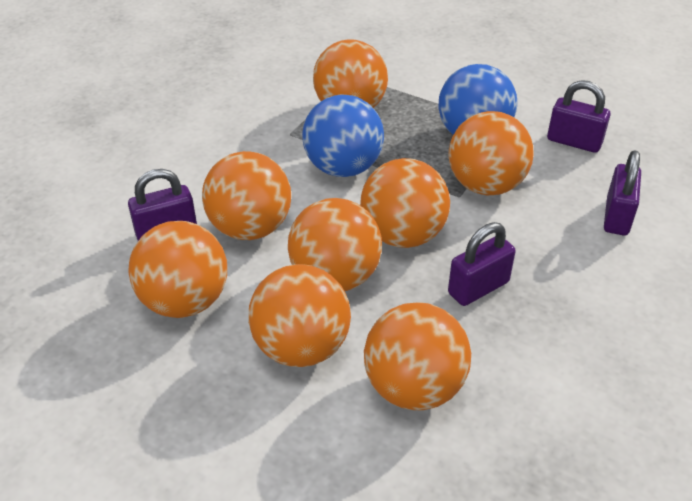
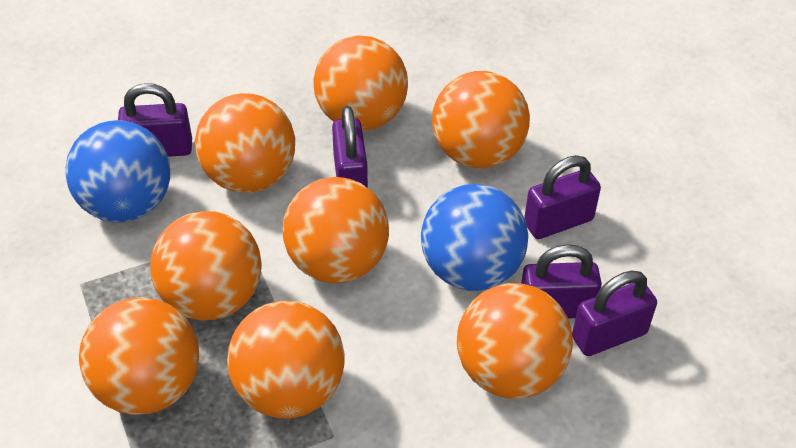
purple padlock: [128,169,197,241] [448,222,516,306] [547,80,610,153] [604,150,641,235] = 4 -> [118,83,192,157] [332,106,368,188] [521,244,602,318] [524,155,601,239] [572,270,657,356] = 5

